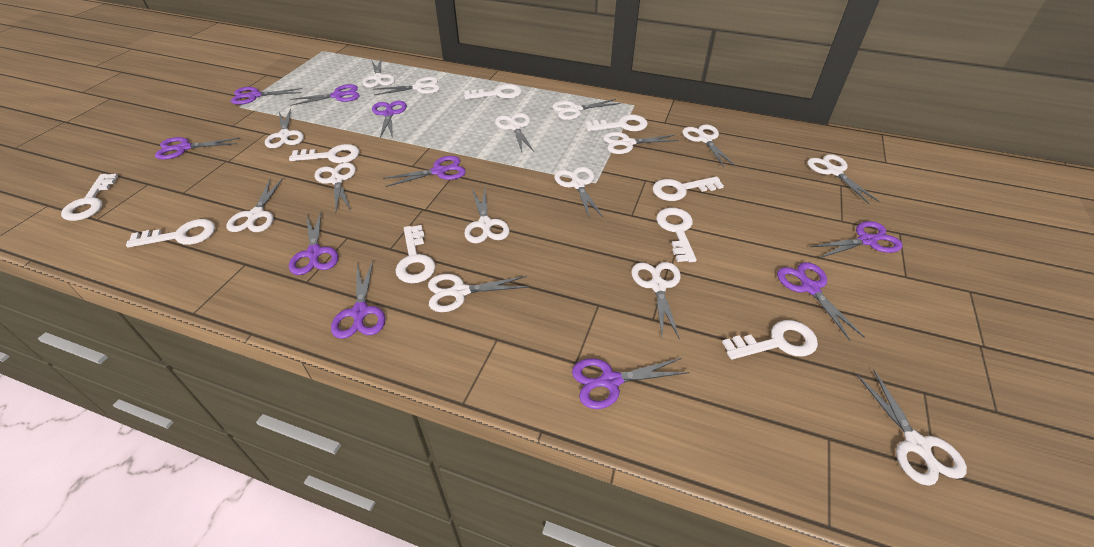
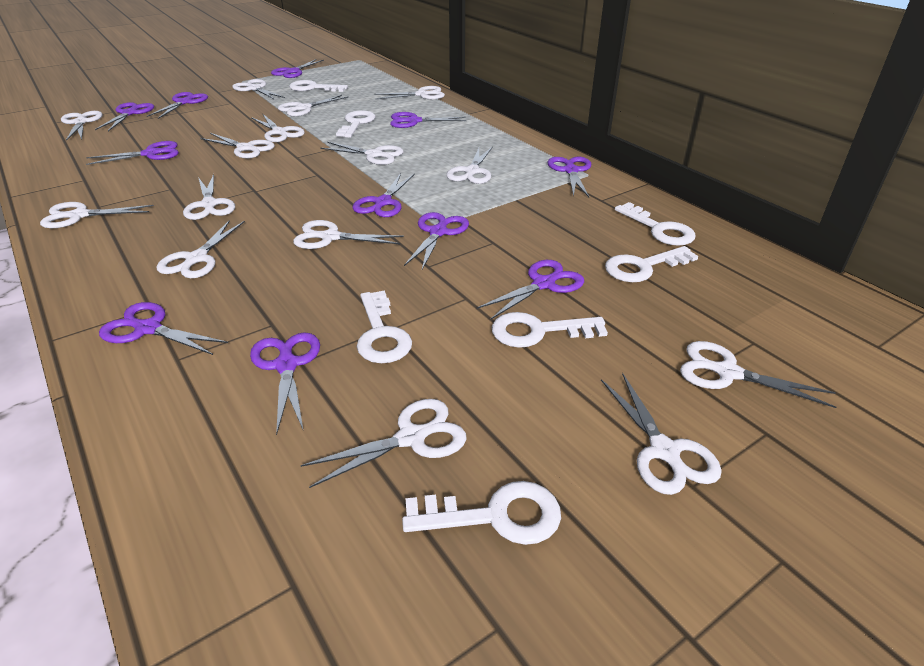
purple scissors: [155,137,239,160] [231,87,302,105] [289,212,338,275] [290,84,360,106] [331,261,385,339] [372,101,407,138] [383,156,466,187] [572,358,689,409] [777,262,865,341] [810,221,902,258] = 10 -> [86,141,179,165] [95,102,154,131] [99,302,228,355] [147,92,208,119] [250,332,320,435] [271,59,324,78] [353,173,415,217] [390,112,466,128] [404,212,469,270] [477,260,584,319] [548,157,591,197] = 11
white key: [61,174,118,221] [126,219,215,248] [289,144,359,163] [395,225,436,283] [464,84,522,99] [585,115,648,131] [653,176,724,201] [656,208,697,262] [722,320,818,360] = 9 -> [289,80,348,92] [336,110,376,138] [357,290,412,363] [402,481,561,545] [492,312,608,348] [605,246,698,282] [615,202,696,246] = 7

